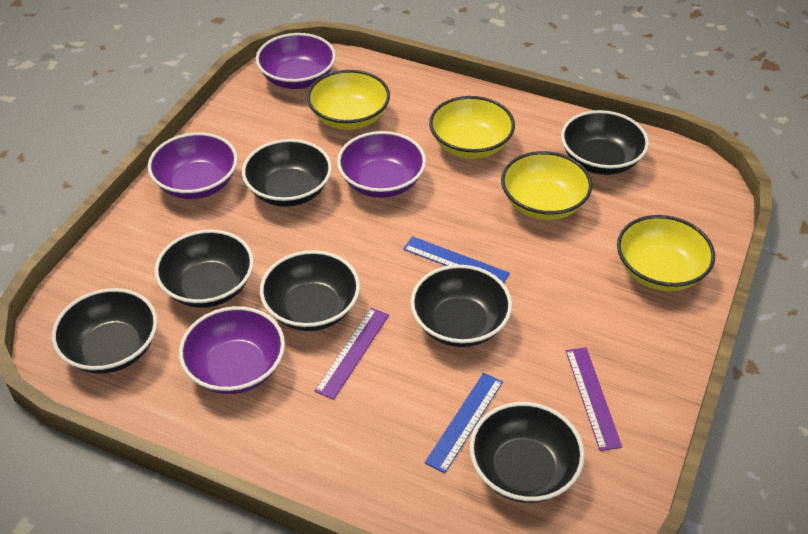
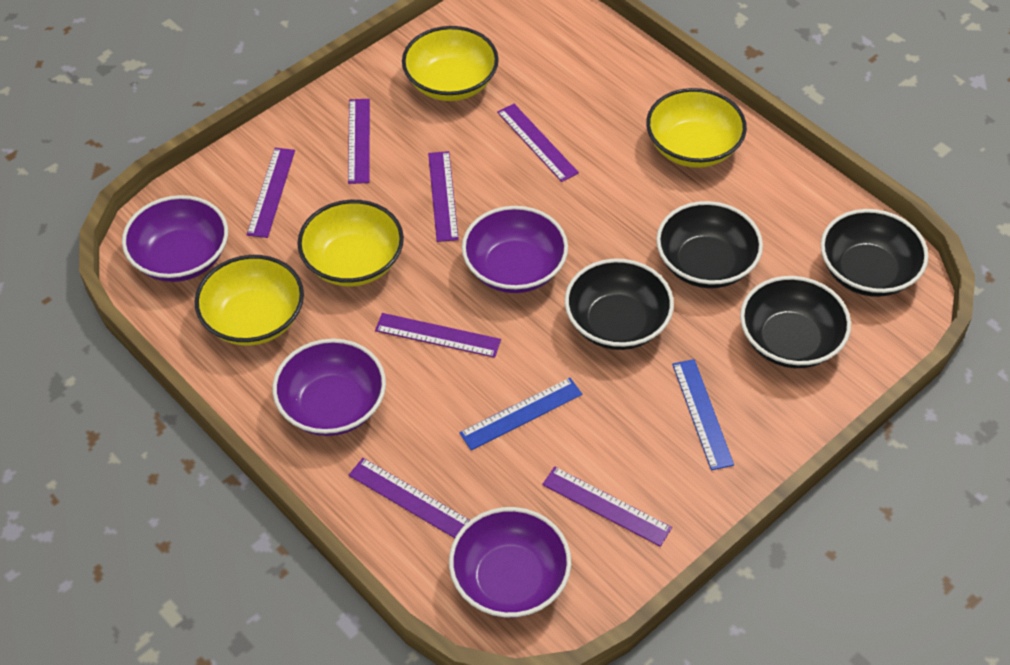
black bowl: [52,288,158,374] [155,230,254,308] [242,139,332,207] [260,250,360,331] [410,265,512,347] [470,402,585,503] [561,110,649,175] = 7 -> [565,258,674,350] [656,201,763,288] [740,276,851,368] [821,209,929,297] = 4
purple ruler: [315,308,389,400] [566,348,622,451] = 2 -> [247,148,295,238] [348,99,370,184] [349,458,470,538] [375,313,501,358] [428,151,459,242] [497,104,579,182] [542,467,672,547] = 7

